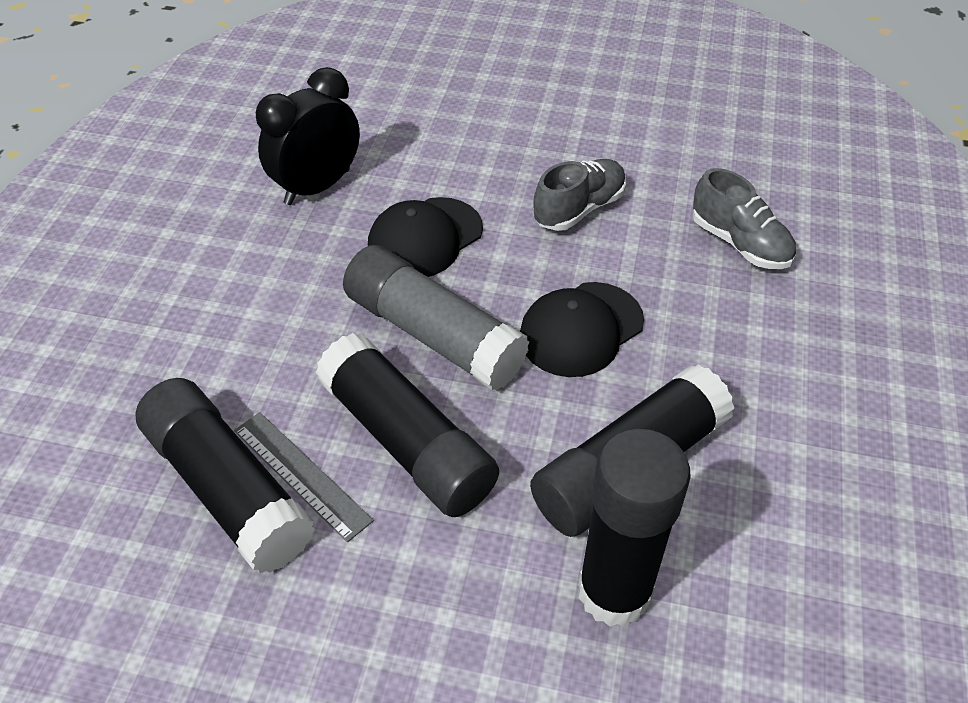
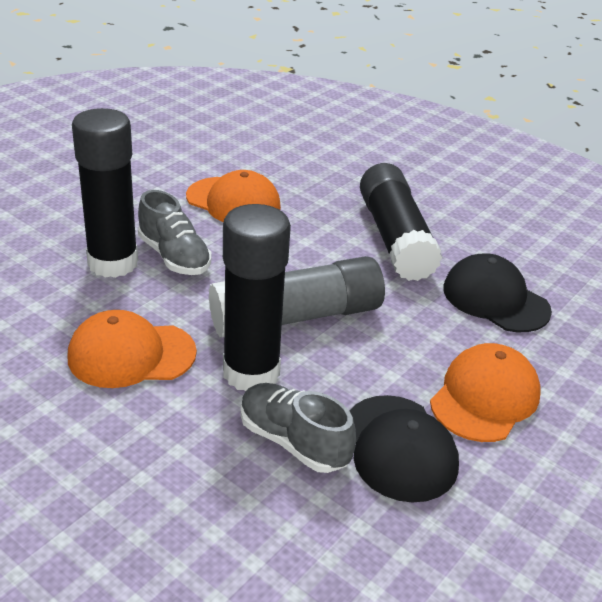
black clock: [256,67,360,205] = 1 -> none = 0
black glue stick: [135,378,315,573] [315,333,499,517] [530,364,735,537] [578,429,691,627] = 4 -> [72,108,138,278] [223,204,291,391] [360,163,443,281] = 3
grey ruler: [234,412,374,542] = 1 -> none = 0
orange cap: none = 0 -> [67,310,197,388] [186,170,281,222] [430,343,540,442] = 3

